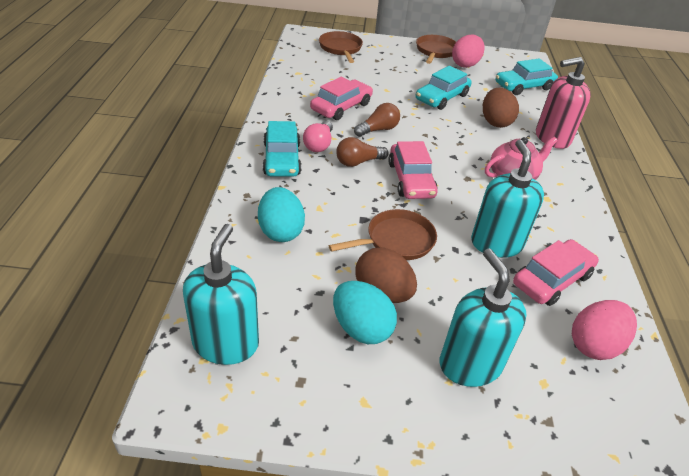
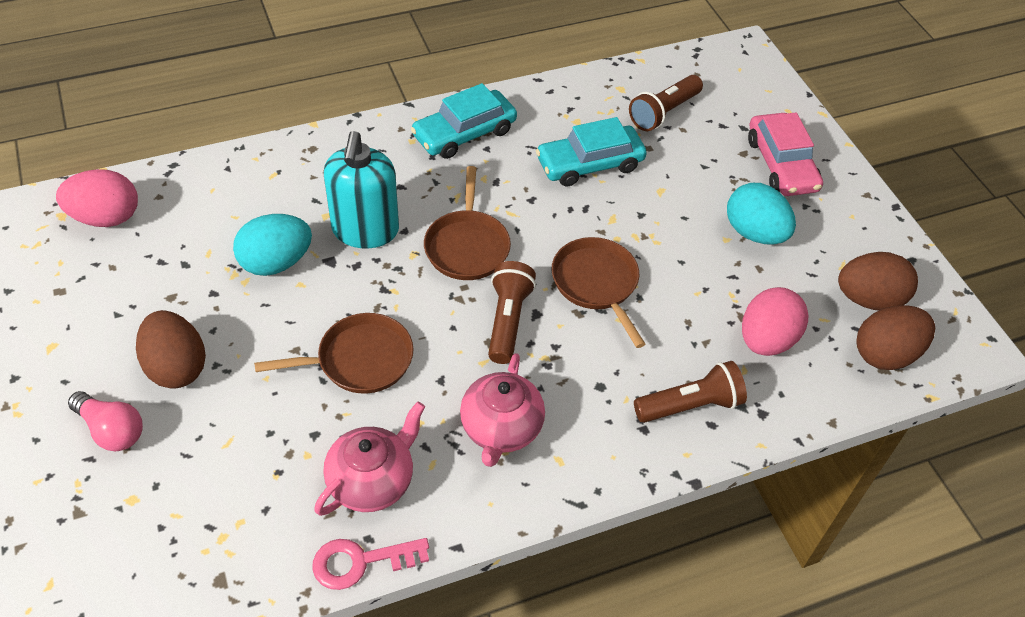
brown egg: [356,247,417,303] [483,88,519,128] = 2 -> [136,310,206,389] [838,252,918,310] [856,305,935,370] = 3
brown flashlight: none = 0 -> [488,261,536,364] [629,75,703,131] [634,361,747,423] = 3
brown light bulb: [336,137,388,167] [354,103,400,137] = 2 -> none = 0
pink car: [310,77,373,120] [388,141,438,199] [513,239,599,306] = 3 -> [748,113,823,196] = 1
pink key: none = 0 -> [313,538,429,590] = 1
pink soap dispenser: [536,57,591,149] = 1 -> none = 0
pink teapot: [485,137,558,180] = 1 -> [314,402,425,516] [460,353,545,467] = 2
turquoise car: [263,121,302,177] [415,66,472,110] [496,59,558,95] = 3 -> [411,83,517,159] [536,117,647,187] = 2
turquoise soap dispenser: [183,224,259,365] [439,248,526,387] [471,139,544,258] = 3 -> [324,131,399,248] = 1

